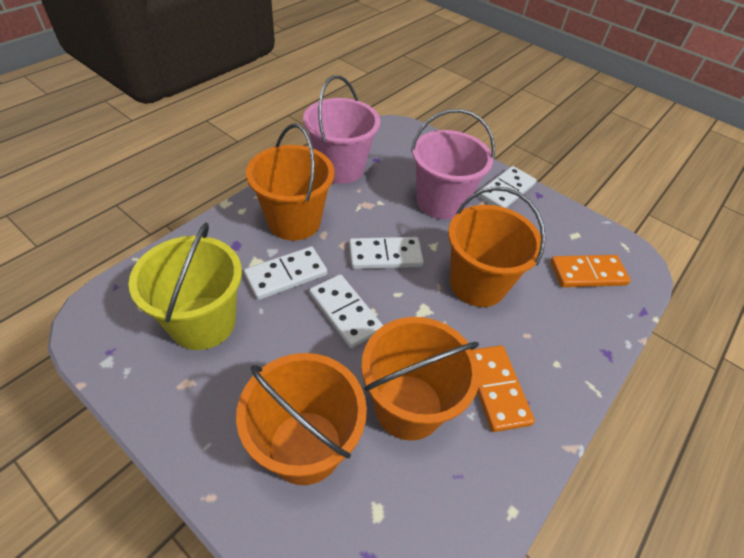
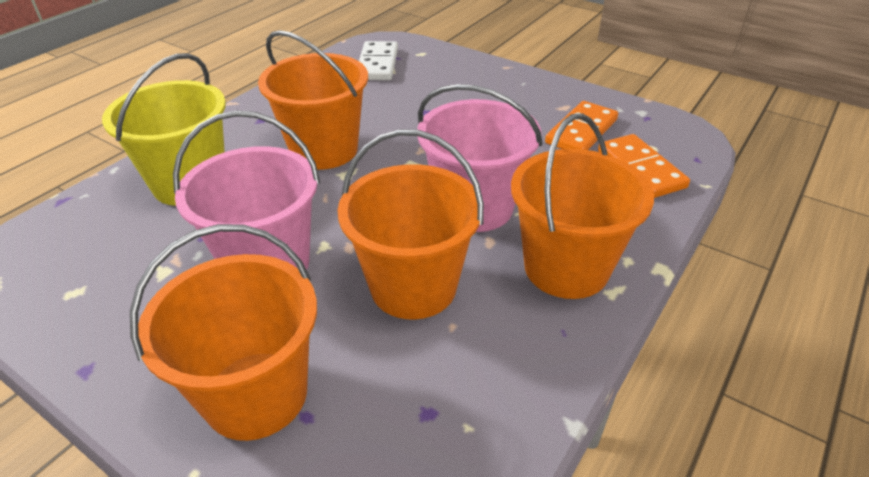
white domino: [244,246,327,300] [309,274,383,348] [349,237,424,269] [478,166,536,208] = 4 -> [359,41,398,80] = 1

